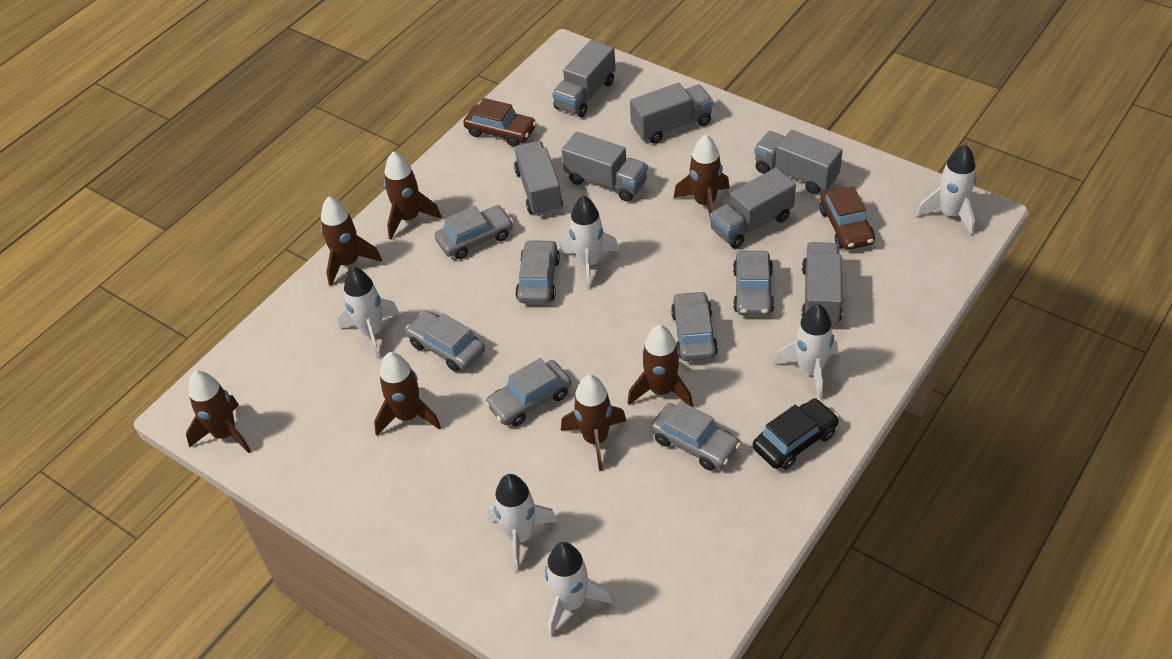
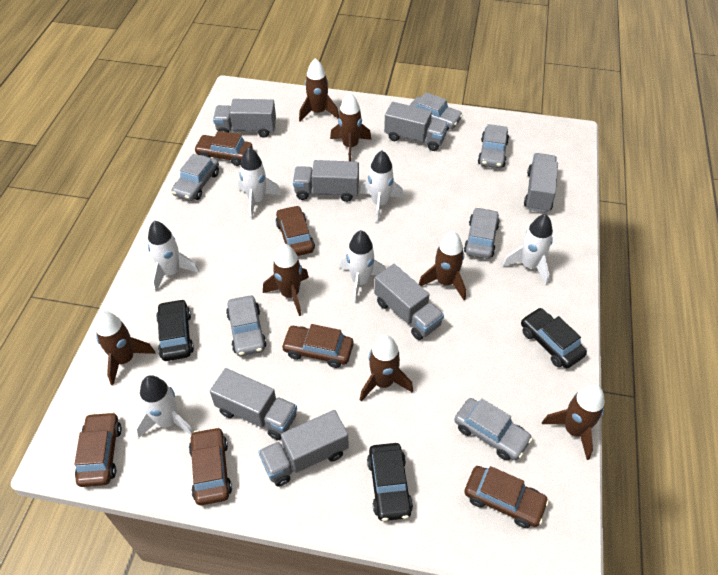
black car: [753,398,839,470] = 1 -> [156,299,194,361] [367,443,413,521] [521,308,587,368] = 3
brown car: [463,98,537,147] [819,186,875,250] = 2 -> [75,412,122,487] [189,427,232,505] [194,131,253,166] [276,205,315,256] [281,324,354,368] [464,466,549,528] = 6
grey car: [406,311,485,372] [434,205,513,259] [485,358,572,426] [515,240,560,304] [650,401,741,471] [671,291,718,361] [733,251,774,316] = 7 -> [172,154,219,201] [226,296,267,356] [409,92,463,130] [454,398,532,460] [464,207,500,259] [478,124,509,168] = 6

